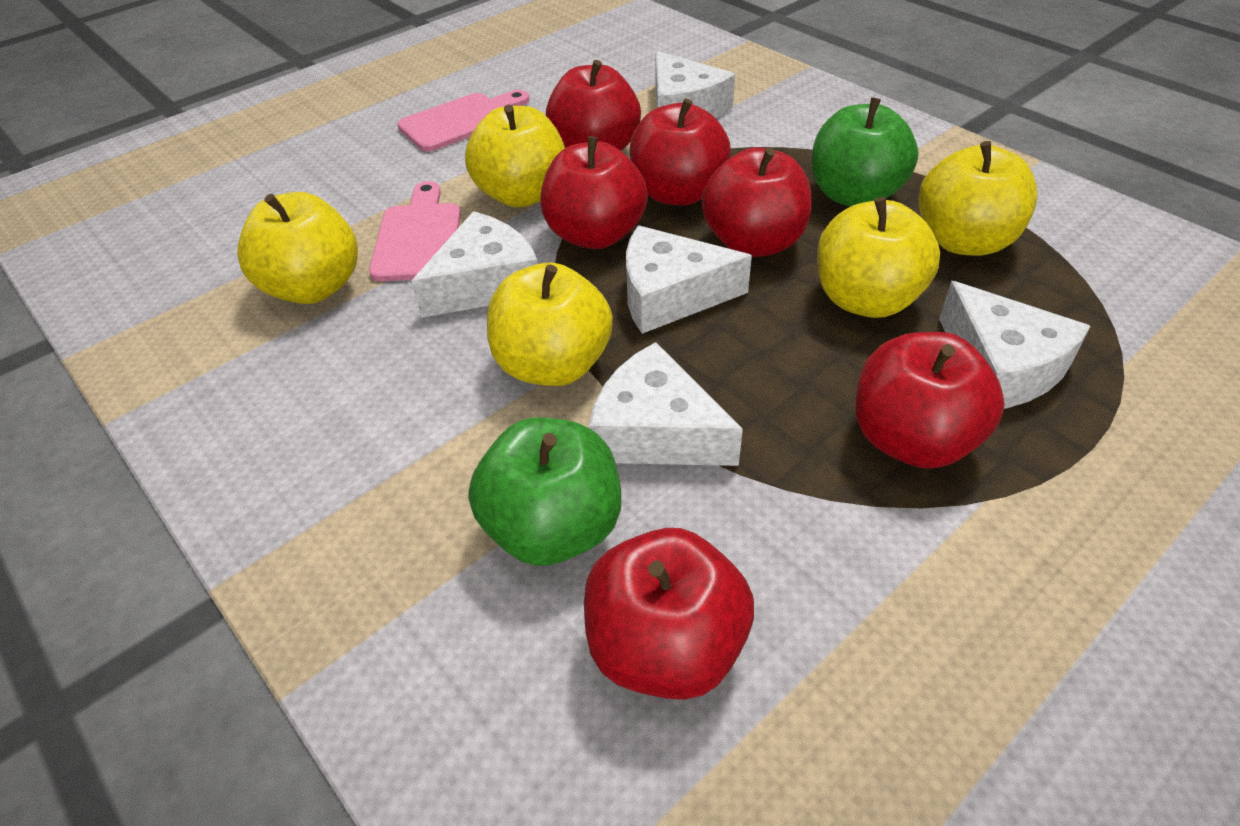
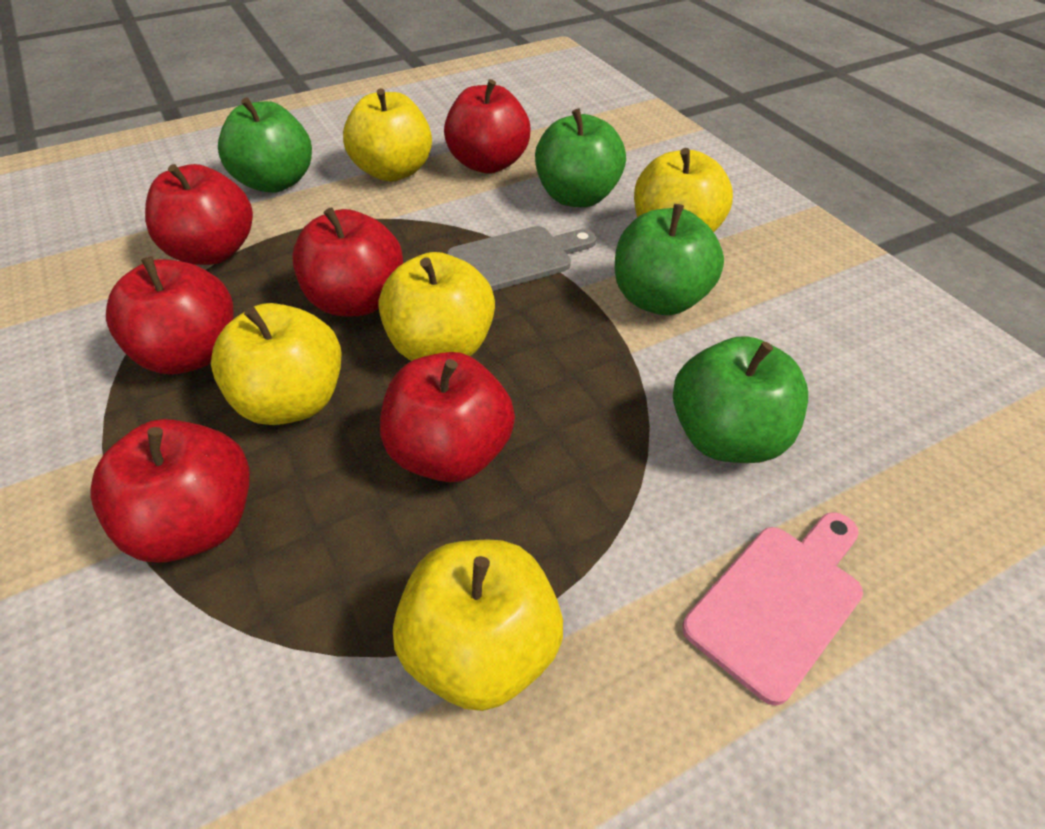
green apple: [469,417,621,566] [811,97,918,207] = 2 -> [218,97,312,193] [535,109,626,207] [615,204,724,315] [673,336,808,463] = 4
grey cutting board: none = 0 -> [447,226,596,291] = 1
pink cutting board: [369,181,461,281] [397,90,529,152] = 2 -> [682,512,863,705] = 1
white cheese: [411,211,538,318] [589,342,743,466] [626,225,752,334] [655,51,735,118] [939,281,1090,409] = 5 -> none = 0

